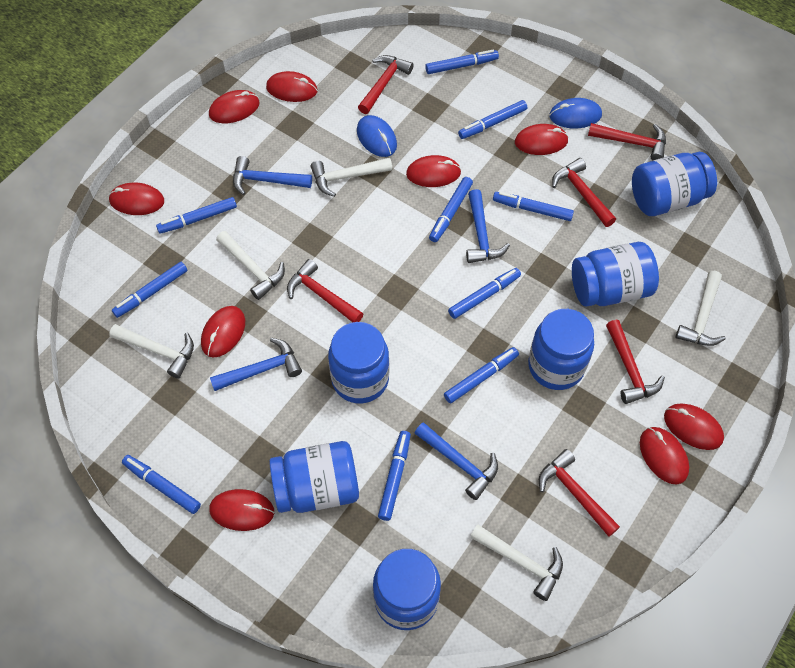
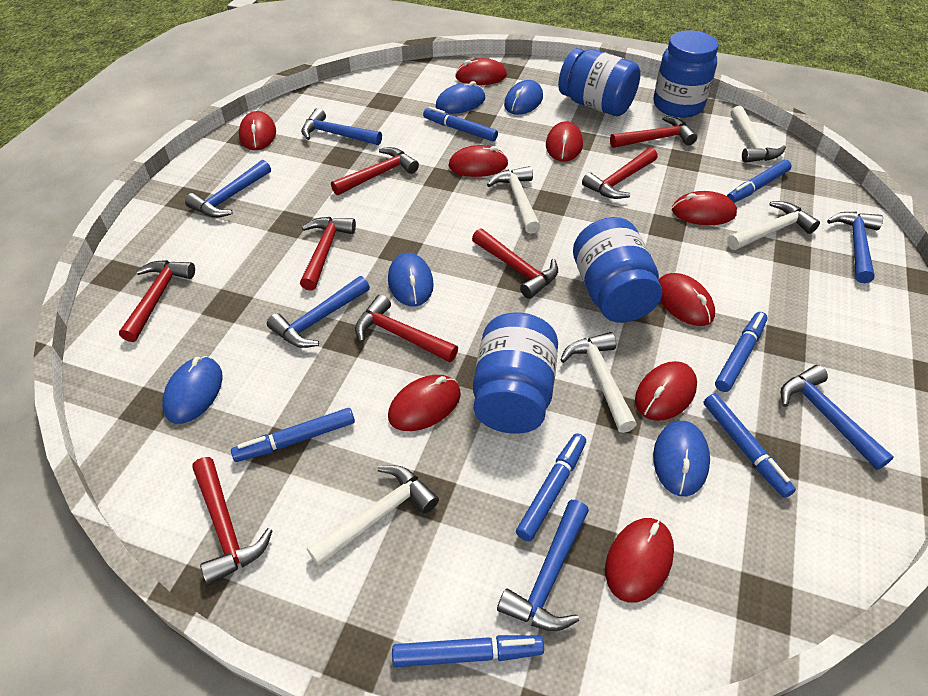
blue hammer: [210,338,302,391] [233,156,312,195] [414,422,498,500] [466,189,510,263] = 4 -> [185,160,271,218] [267,276,370,348] [301,108,382,145] [497,500,589,631] [780,365,894,470] [827,212,883,283] = 6
blue jar: [269,441,359,513] [328,322,389,403] [373,549,441,630] [528,309,594,390] [572,242,659,306] [632,152,717,216] = 6 -> [473,312,558,434] [558,48,641,116] [573,217,662,323] [654,30,719,118] = 4
blue marker: [112,262,187,318] [122,455,201,514] [156,197,237,234] [378,431,411,521] [425,50,499,74] [429,177,473,242] [444,347,519,403] [448,268,521,319] [458,100,527,139] [493,192,574,221] = 10 -> [231,408,355,462] [392,635,544,667] [423,107,498,142] [516,433,586,541] [703,393,796,498] [715,312,768,392] [727,160,791,203] = 7
blue mouse: [357,115,397,157] [549,98,602,128] = 2 -> [162,356,223,424] [388,253,434,306] [436,81,485,114] [504,80,543,115] [653,421,710,496] = 5
red hammer: [287,259,363,322] [358,55,414,114] [539,449,620,537] [552,158,616,227] [588,123,666,160] [606,320,665,404] = 6 -> [119,260,195,342] [192,457,273,585] [300,217,356,291] [331,147,419,195] [355,294,458,362] [472,228,558,299] [582,148,658,199] [610,116,697,148] = 8

